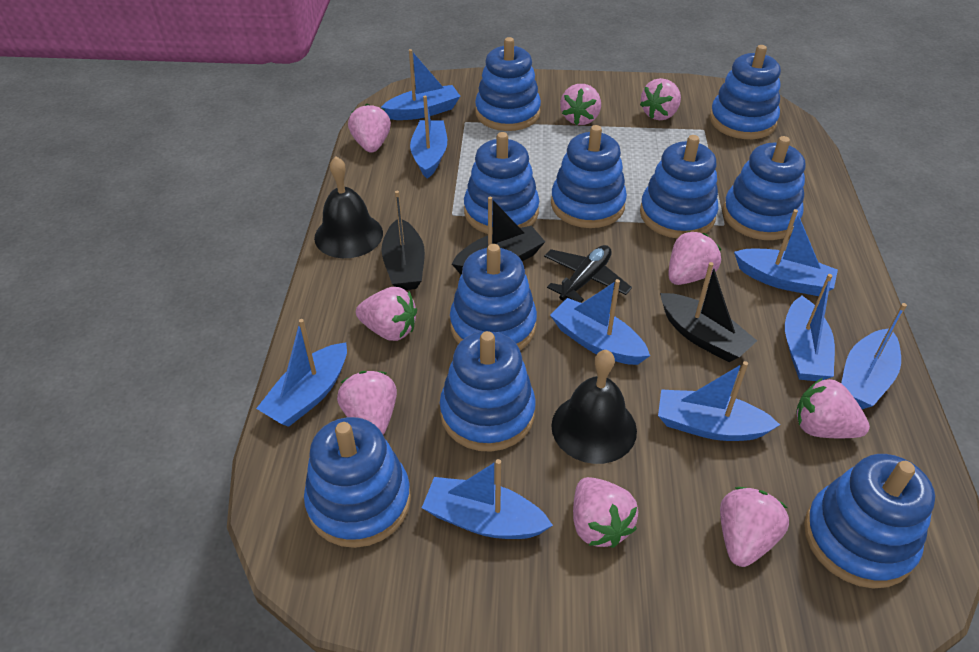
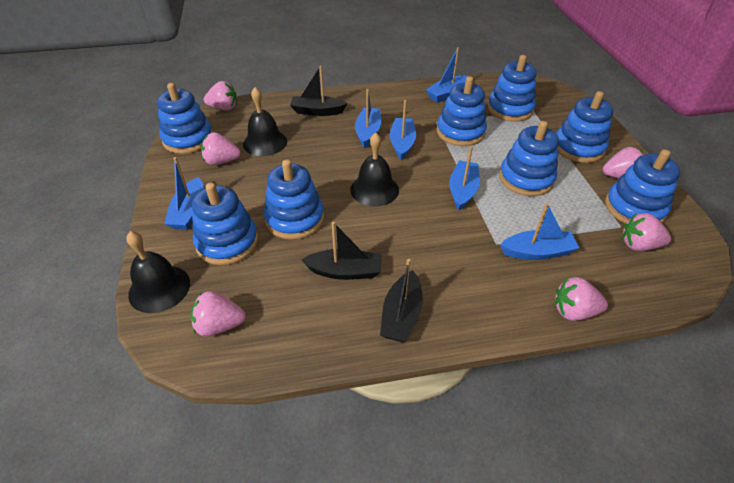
black bell: [314,156,383,258] [551,350,637,464] = 2 -> [126,231,190,313] [243,87,287,156] [350,132,399,206] = 3
black plane: [544,245,632,303] = 1 -> none = 0
blue boat: [256,319,347,427] [381,49,460,120] [410,96,447,179] [422,459,553,539] [550,279,650,365] [658,361,780,441] [734,209,838,296] [785,274,835,381] [841,303,907,409] = 9 -> [164,157,204,230] [355,89,381,148] [390,100,416,160] [426,47,469,103] [449,146,480,210] [500,203,579,260] = 6
blue stacking toy: [304,417,411,548] [440,331,536,452] [450,244,537,350] [464,132,539,234] [475,37,541,131] [551,125,627,228] [640,135,719,238] [710,45,781,139] [723,136,806,240] [804,454,935,589] = 10 -> [157,83,213,154] [192,183,258,265] [264,160,324,240] [437,76,487,146] [487,55,536,122] [499,121,559,196] [556,91,613,163] [605,149,680,223] = 8
pink strawberry: [337,371,397,435] [348,104,391,153] [356,287,417,341] [560,84,601,125] [573,477,638,548] [640,78,681,121] [668,231,721,285] [720,487,789,567] [796,378,870,438] = 9 -> [190,291,246,337] [201,132,241,165] [204,81,237,110] [555,277,608,321] [603,147,643,179] [622,213,671,251] = 6

